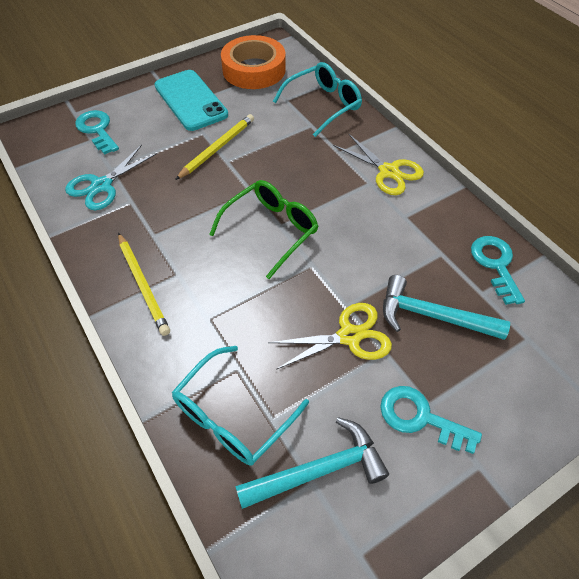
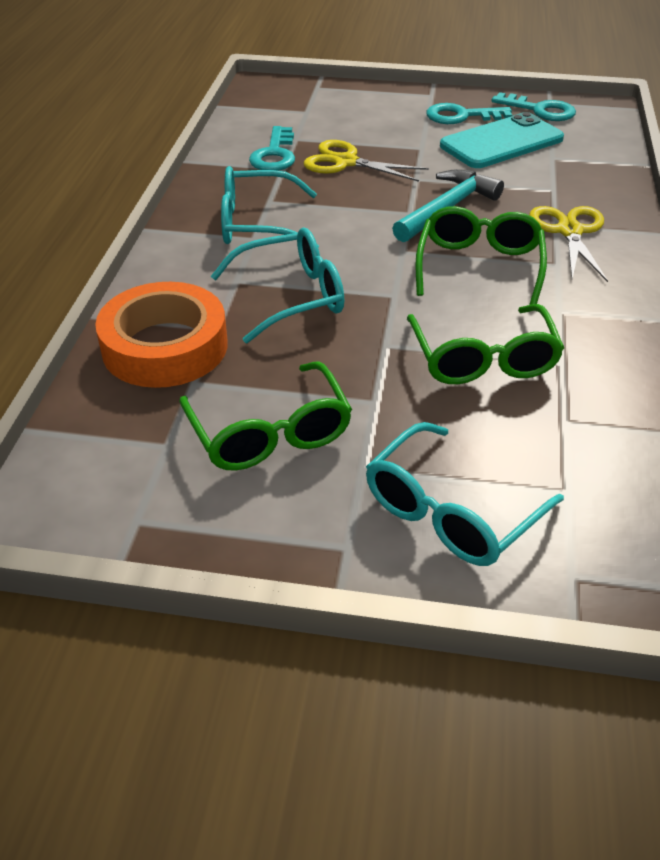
green glasses: [209,180,318,279] = 1 -> [179,361,352,470] [407,304,564,384] [415,206,547,305] = 3
turquoise glasses: [172,346,309,465] [273,62,362,137] = 2 -> [211,228,344,343] [221,166,319,248] [366,422,564,566] = 3
turquoise hammer: [235,417,389,509] [383,275,510,340] = 2 -> [392,169,504,242] = 1
turquoise scissors: [65,145,158,210] = 1 -> none = 0
yellow pencil: [118,233,170,336] [175,114,254,180] = 2 -> none = 0

